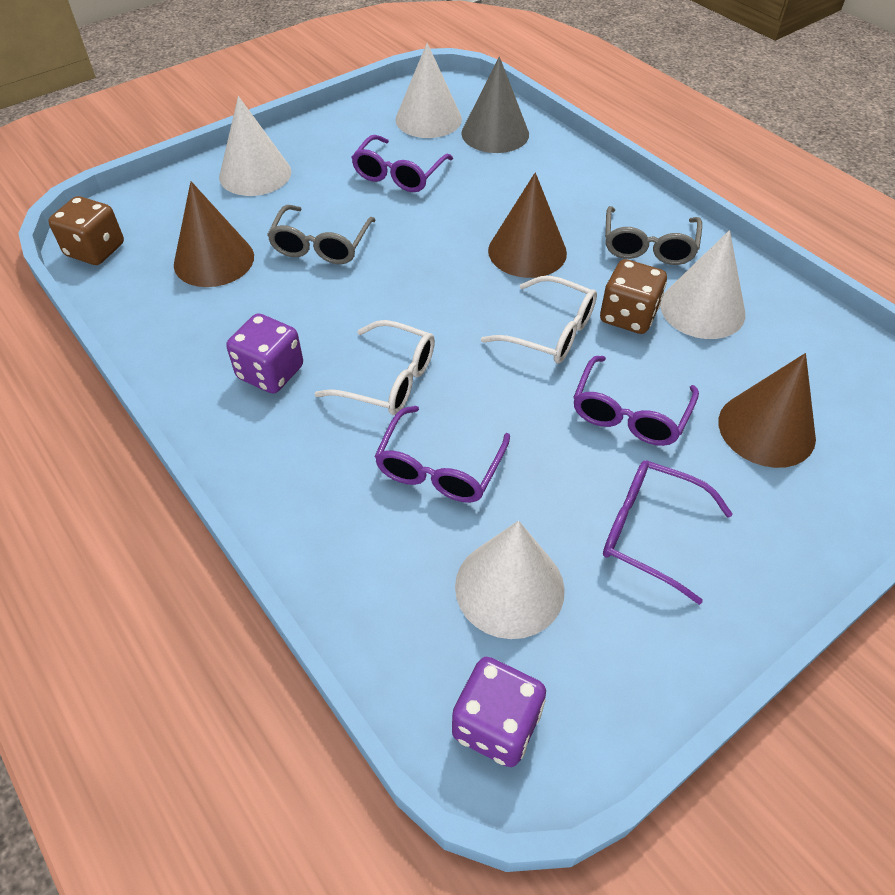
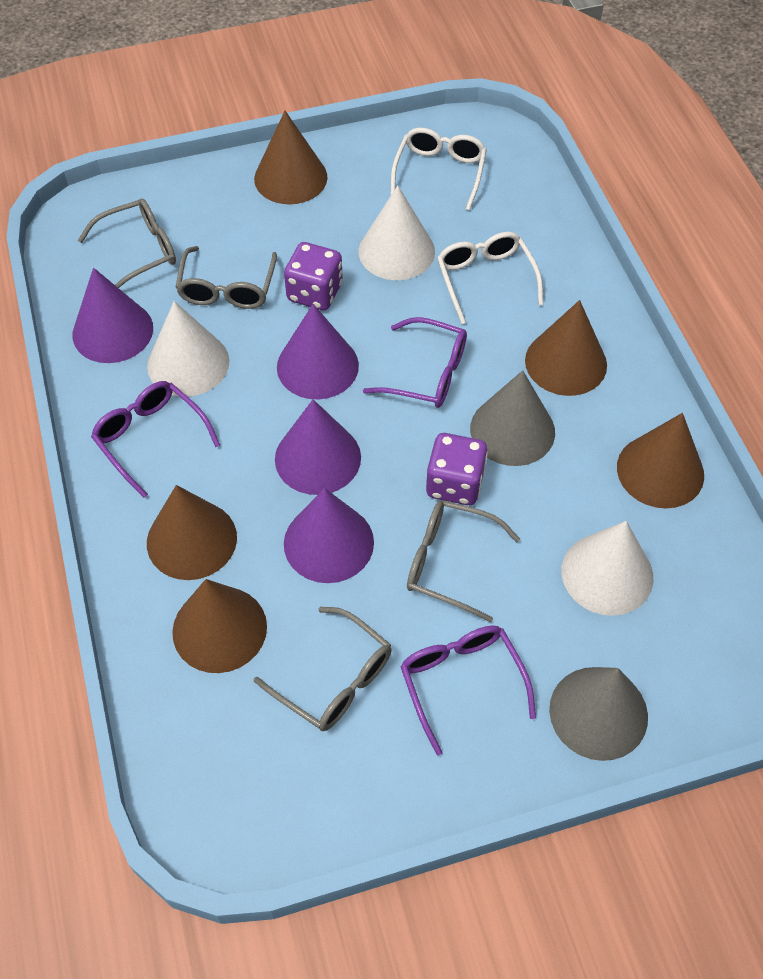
brown cone: [174,181,254,287] [488,172,567,278] [718,353,816,468] = 3 -> [147,485,237,580] [172,579,267,673] [254,111,328,204] [525,300,607,396] [617,413,704,508] = 5
brown dice: [48,196,124,265] [600,259,667,334] = 2 -> none = 0
grey cone: [461,56,529,153] = 1 -> [470,370,555,466] [549,667,648,761] = 2
grey glasses: [267,205,376,264] [605,206,702,265] = 2 -> [78,198,176,288] [175,246,277,309] [254,607,391,731] [407,500,520,622] = 4
purple cone: none = 0 -> [73,268,153,363] [275,399,361,495] [277,304,359,399] [284,488,374,583] = 4
purple glasses: [351,135,453,192] [374,406,510,503] [573,356,699,446] [603,460,733,605] = 4 -> [91,381,220,498] [363,317,467,408] [400,626,536,756] = 3
white cone: [219,96,291,196] [395,43,462,138] [455,521,565,639] [660,230,745,339] = 4 -> [147,301,229,397] [359,185,435,280] [562,521,654,616] = 3

